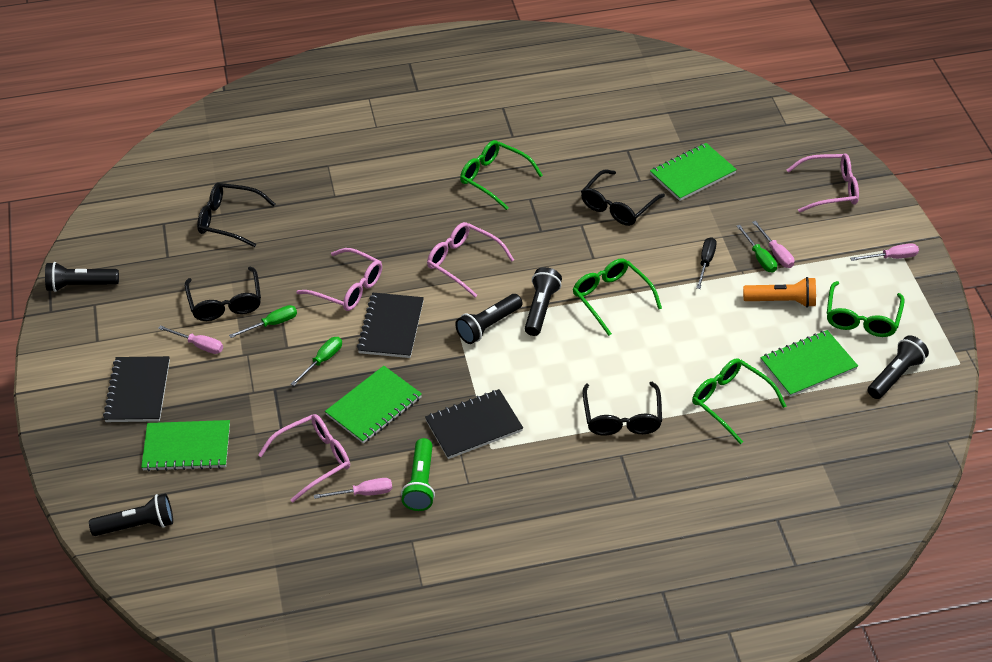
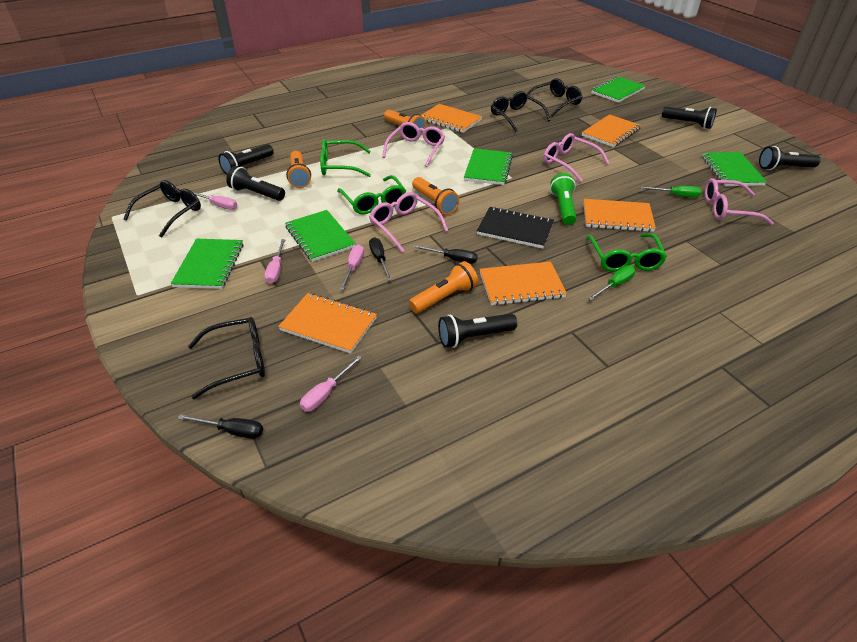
black notebook: [103,356,170,422] [357,293,424,358] [425,389,523,459] = 3 -> [477,206,554,249] = 1
black screwdriver: [696,237,717,289] = 1 -> [177,415,263,439] [369,238,392,281] [413,245,478,264] = 3
green glasses: [460,140,543,210] [573,258,662,336] [692,358,786,444] [827,281,905,337] = 4 -> [320,139,371,177] [337,175,406,214] [586,233,667,272] = 3
green notebook: [141,420,230,471] [325,366,422,444] [650,143,737,201] [760,330,858,397] = 4 -> [171,239,243,289] [285,210,356,262] [464,148,513,185] [591,76,646,103] [702,152,767,186] = 5
green screwdriver: [229,305,297,338] [291,337,342,386] [737,225,777,273] = 3 -> [588,265,636,300] [641,186,702,197] = 2
orange flashlight: [743,277,816,308] = 1 -> [286,151,311,188] [384,110,426,136] [409,261,478,313] [412,177,459,215] = 4
orange notebook: none = 0 -> [278,293,377,354] [421,104,482,133] [479,261,567,306] [582,114,641,147] [583,199,656,232] = 5

